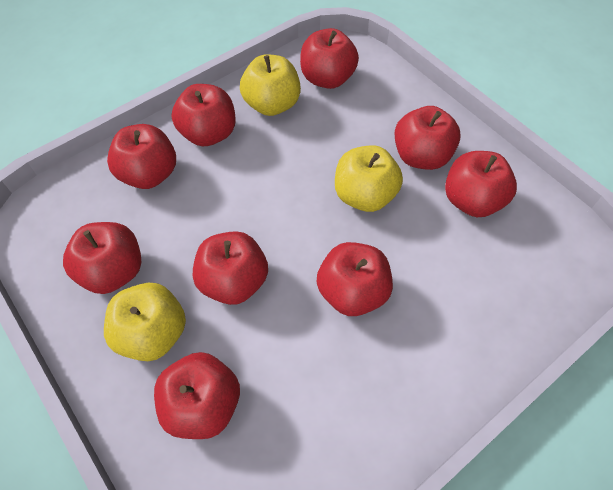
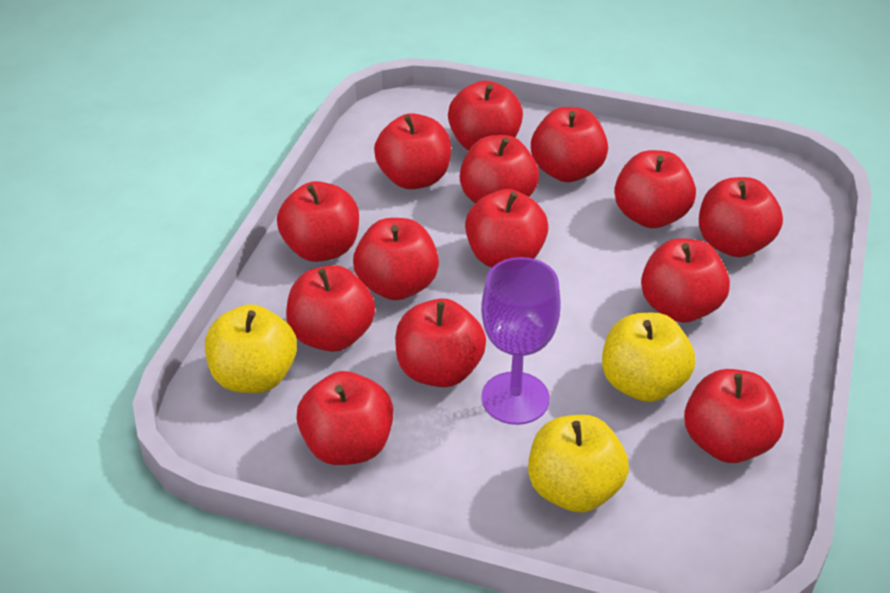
purple goblet: none = 0 -> [481,257,561,425] = 1
red apple: [63,222,141,294] [107,124,176,189] [154,352,240,439] [172,84,235,146] [193,231,268,305] [300,28,359,89] [317,242,393,316] [394,106,461,170] [445,151,517,217] = 9 -> [277,181,359,262] [286,265,375,352] [296,371,393,465] [353,218,439,300] [374,113,451,189] [395,299,486,387] [448,81,523,150] [460,135,539,203] [465,189,548,268] [531,107,608,182] [614,150,696,228] [641,238,730,323] [684,369,784,463] [699,177,783,257] = 14

